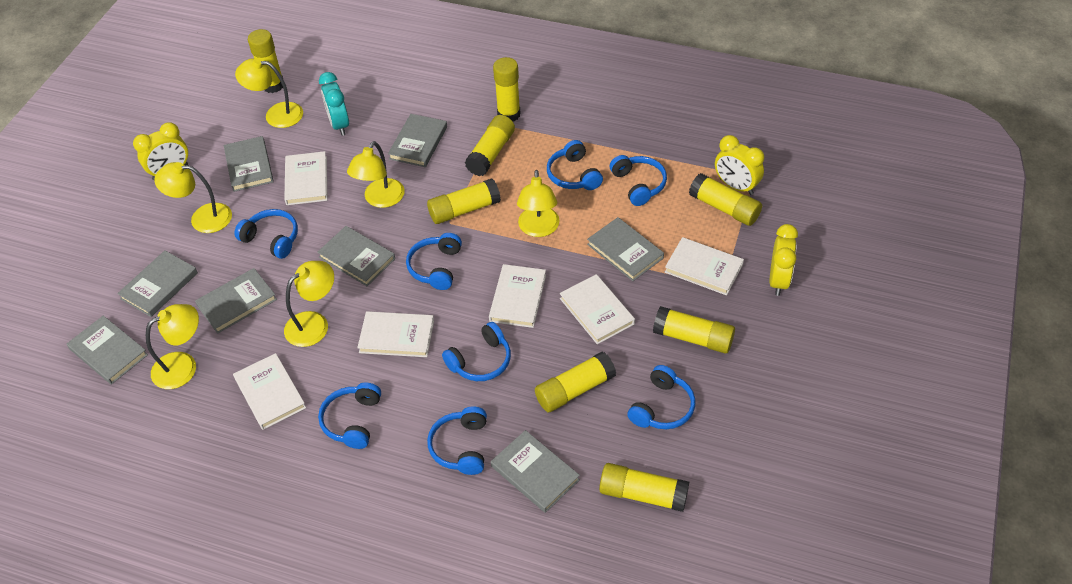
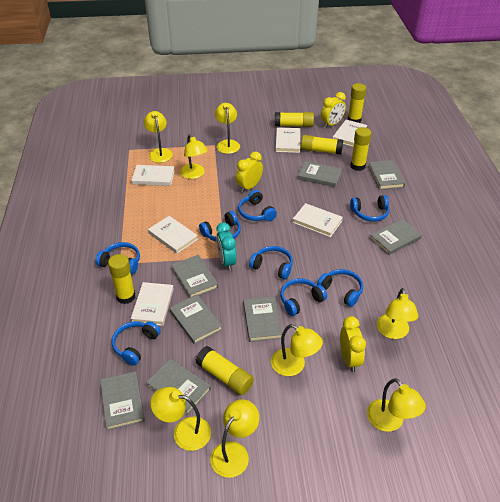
yellow glue stick: [248,29,283,93] [427,178,501,224] [465,115,515,176] [493,57,521,122] [535,351,616,412] [599,463,689,512] [653,306,735,353] [689,173,762,226] = 8 -> [108,254,135,304] [196,346,254,395] [275,112,314,127] [301,135,343,155] [348,83,366,123] [351,127,371,171] = 6
yellow lamp: [146,304,199,389] [154,162,232,233] [235,58,303,128] [284,261,334,347] [347,141,405,208] [517,170,560,237] = 6 -> [144,111,173,163] [151,387,211,451] [180,134,208,179] [210,399,259,478] [215,103,240,154] [271,324,323,376] [367,378,426,432] [377,288,418,339] = 8

